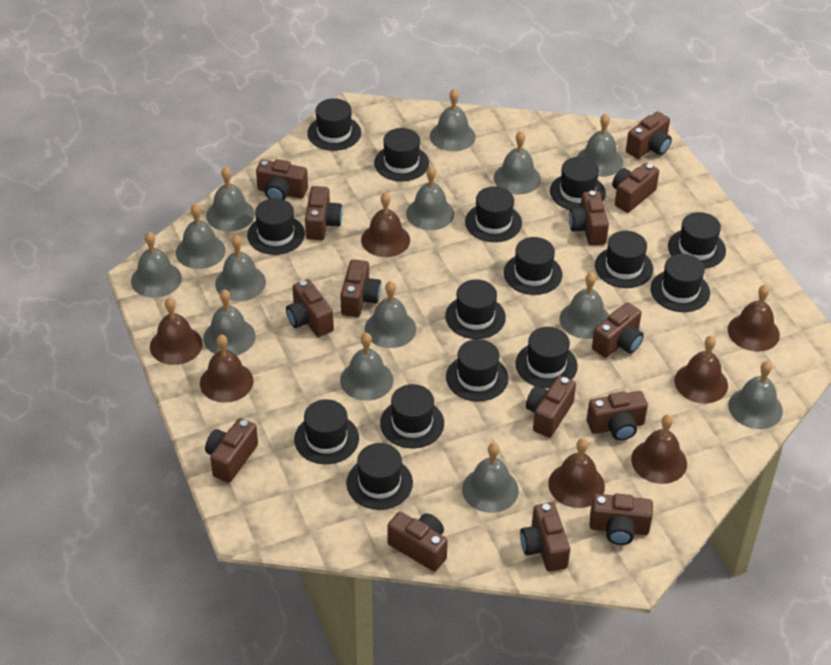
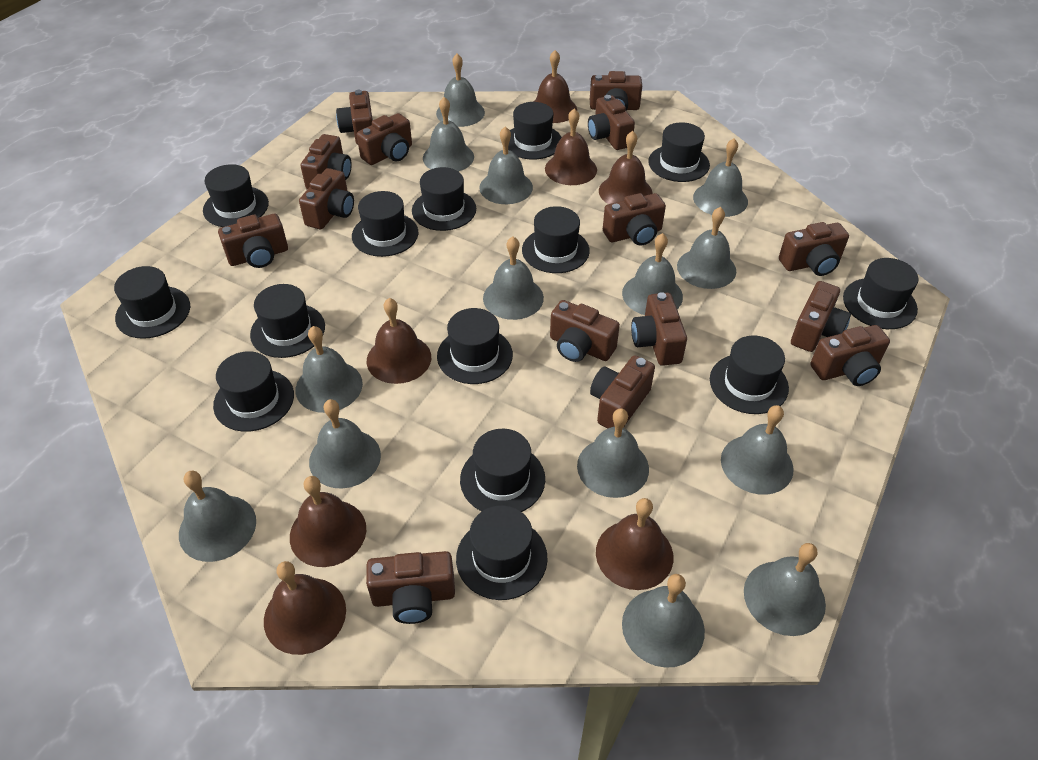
black hat: [247,198,305,255] [294,399,359,464] [307,98,361,151] [346,443,413,510] [374,128,429,181] [380,384,444,448] [445,279,506,339] [446,339,509,401] [465,186,522,242] [504,237,562,295] [516,327,578,388] [550,157,606,210] [595,231,653,288] [651,254,710,312] [668,212,726,269] = 15 -> [114,266,190,339] [203,164,269,227] [213,351,294,432] [250,284,325,358] [352,191,418,257] [412,167,476,231] [437,308,513,384] [456,505,548,600] [460,429,545,512] [508,102,562,159] [522,206,590,273] [648,122,710,182] [710,335,789,414] [843,258,918,329] = 14
brown camera: [205,418,258,483] [256,159,308,200] [286,279,334,337] [305,186,342,240] [340,259,381,317] [387,512,448,571] [520,502,570,571] [526,376,576,438] [569,191,609,245] [587,391,648,441] [589,493,653,545] [592,302,644,358] [612,163,659,213] [626,111,672,159] = 14 -> [218,214,288,268] [299,168,354,229] [301,134,352,189] [336,90,373,145] [357,113,412,165] [366,551,455,624] [550,300,620,362] [588,95,635,150] [590,71,642,110] [590,355,655,428] [603,193,666,246] [631,292,687,366] [779,222,849,276] [791,281,851,352] [810,325,890,386] = 15

